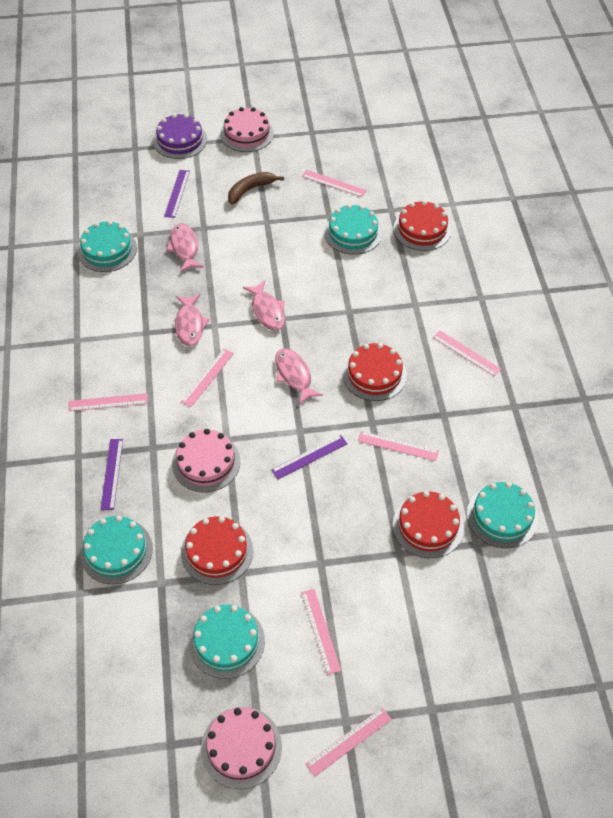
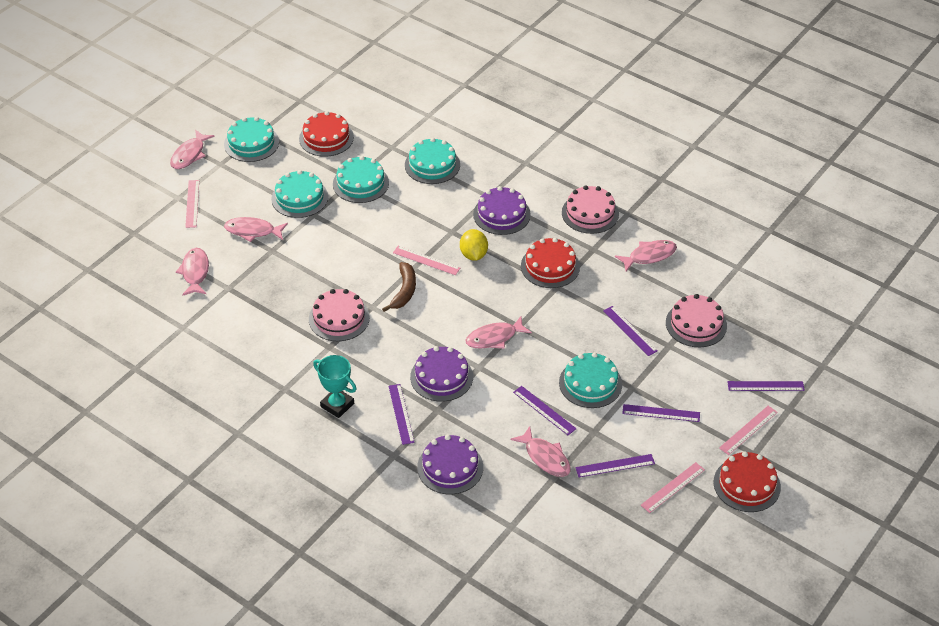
pink fish: [166,223,204,272] [175,294,209,346] [243,280,285,331] [275,348,323,405] = 4 -> [170,130,215,169] [176,248,209,296] [224,217,288,242] [465,317,532,349] [510,426,571,477] [615,240,677,271] = 6
pink ruler: [69,393,148,411] [181,349,234,407] [301,589,341,675] [302,170,366,197] [306,708,392,777] [358,431,439,461] [433,330,501,377] = 7 -> [185,180,199,228] [393,246,460,275] [641,462,705,513] [719,406,778,455] = 4
purple cake: [153,114,207,159] = 1 -> [410,346,473,402] [417,435,483,495] [473,186,531,235] = 3
purple ruler: [100,439,123,510] [164,170,190,218] [271,435,347,479] = 3 -> [388,384,415,445] [513,386,577,435] [576,454,655,477] [603,306,658,356] [622,404,700,422] [727,381,805,391] = 6
red cake: [181,516,253,585] [343,343,407,401] [393,200,451,251] [393,491,464,558] = 4 -> [299,111,354,157] [521,238,580,288] [713,451,781,512] = 3
turquoise trophy: none = 0 -> [313,355,356,418] = 1
yellow lemon: none = 0 -> [460,229,488,261] = 1

